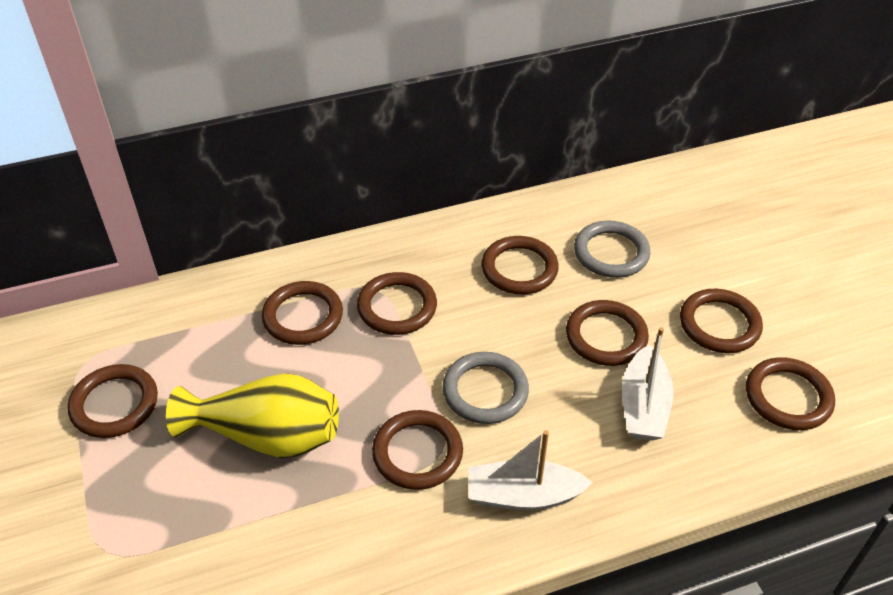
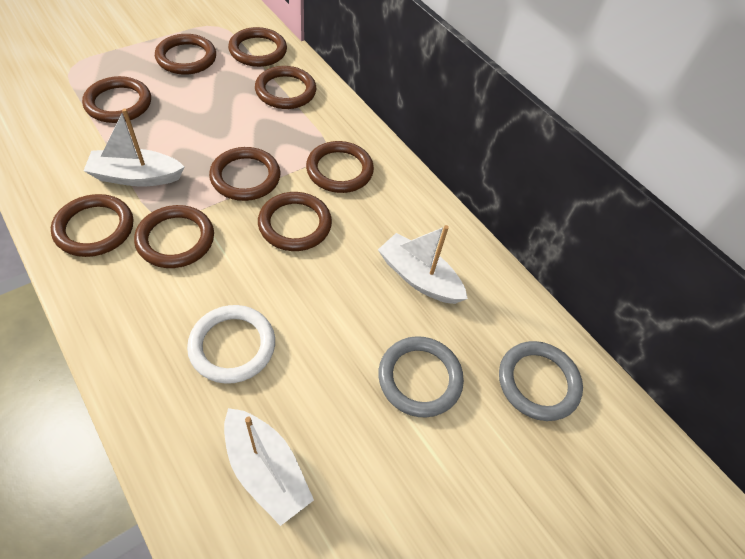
brown ring: [68,364,158,438] [262,281,343,345] [357,272,437,335] [372,410,463,490] [481,236,559,294] [566,300,649,366] [680,289,763,353] [746,357,835,430] = 8 -> [51,194,133,257] [82,76,151,123] [134,205,214,268] [155,34,216,75] [209,147,281,201] [228,27,287,67] [255,66,316,109] [258,192,332,251] [306,141,374,193] = 9
white boat: [468,430,593,510] [622,327,674,440] = 2 -> [83,108,184,186] [224,408,314,526] [378,225,468,304] = 3
white ring: none = 0 -> [187,305,275,384] = 1
yellow vase: [166,373,339,458] = 1 -> none = 0

